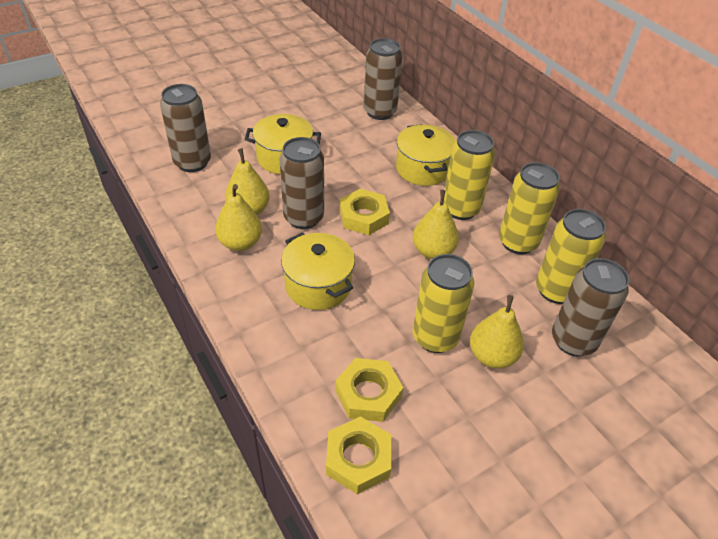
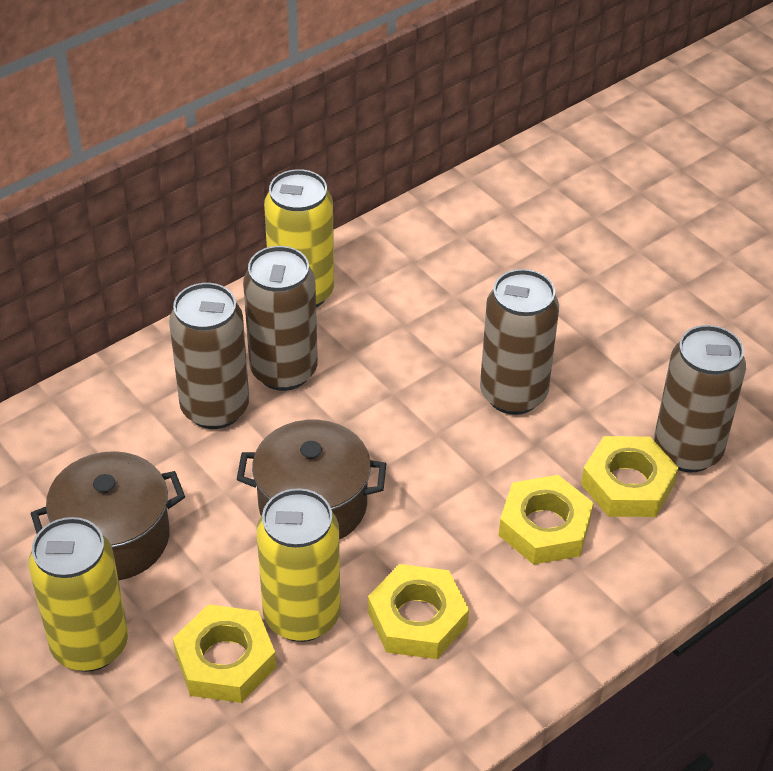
brown pot: none = 0 -> [30,451,185,580] [237,420,386,540] = 2
yellow can: [413,254,474,353] [444,130,495,220] [499,162,560,254] [536,209,606,304] = 4 -> [28,517,128,672] [257,488,340,642] [264,169,334,308] = 3
yellow nut: [326,416,391,494] [335,358,404,422] [340,189,390,235] = 3 -> [173,604,276,703] [368,564,469,659] [499,475,594,565] [581,436,678,517] = 4
yellow pear: [215,184,262,251] [225,148,270,215] [413,190,459,259] [470,295,524,369] = 4 -> none = 0
yellow pot: [245,114,321,174] [281,232,355,310] [396,124,456,186] = 3 -> none = 0

